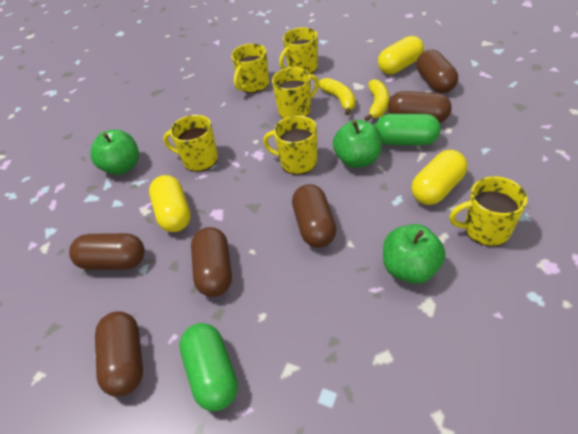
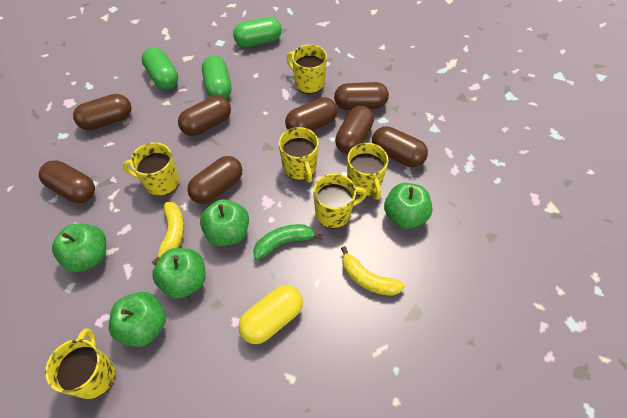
brown capsule: [69,233,145,270] [95,311,143,397] [191,227,232,297] [292,184,337,248] [388,91,452,123] [416,50,458,93] = 6 -> [39,160,95,203] [73,94,131,130] [178,95,231,136] [187,156,242,204] [285,97,337,131] [334,82,389,110] [335,106,374,154] [372,126,428,167] = 8
green apple: [90,130,139,175] [333,120,382,168] [383,224,446,284] = 3 -> [52,223,106,272] [109,292,166,347] [152,248,206,299] [200,199,249,246] [384,183,433,229] = 5
green banana: none = 0 -> [253,224,322,260] = 1
green capsule: [179,323,238,411] [375,114,441,145] = 2 -> [142,47,178,89] [202,56,231,99] [233,17,282,47] = 3
yellow capsule: [149,175,191,232] [378,36,424,74] [411,150,467,205] = 3 -> [238,285,303,344] = 1

